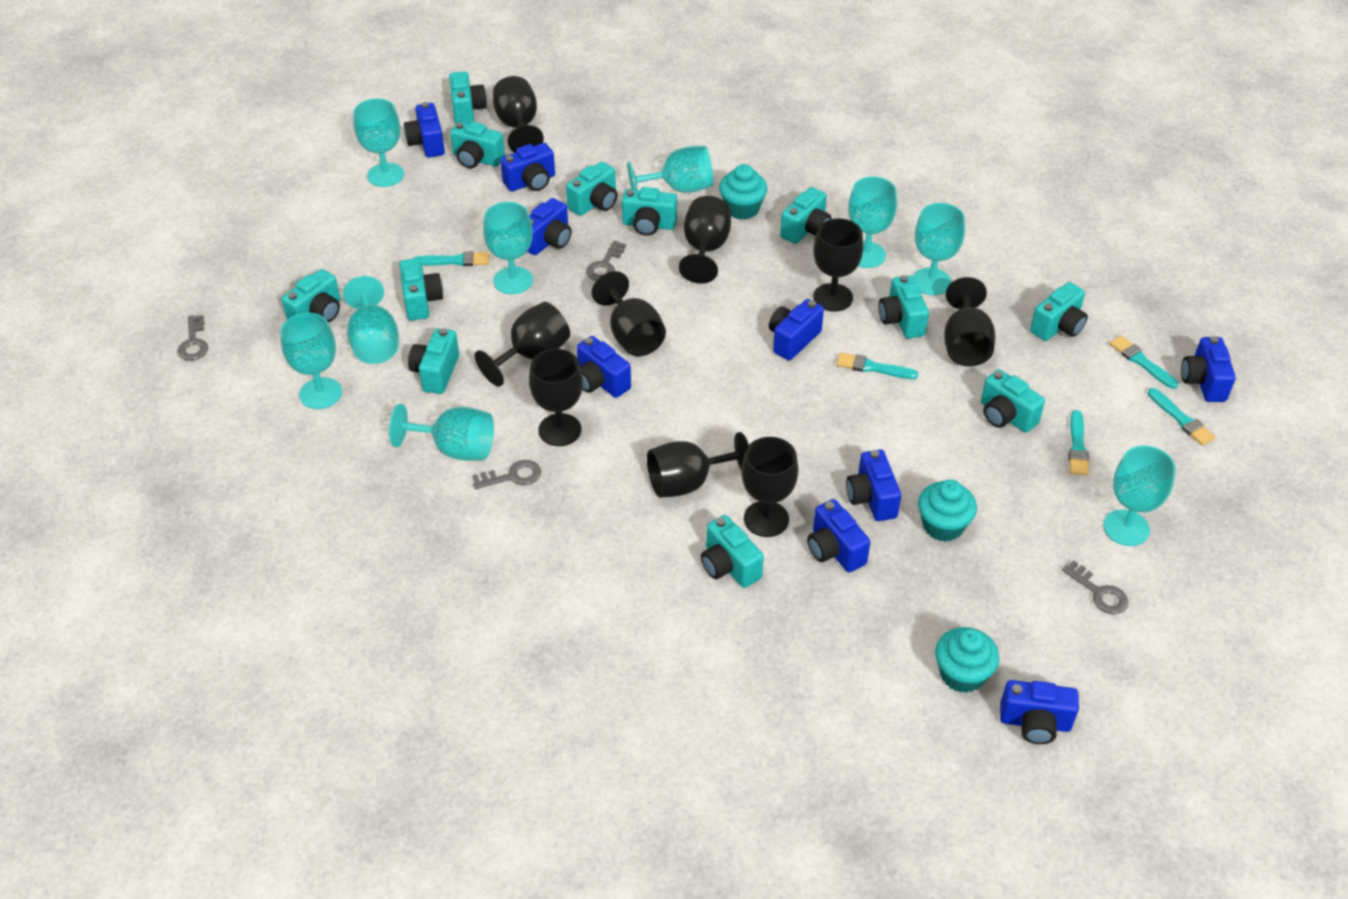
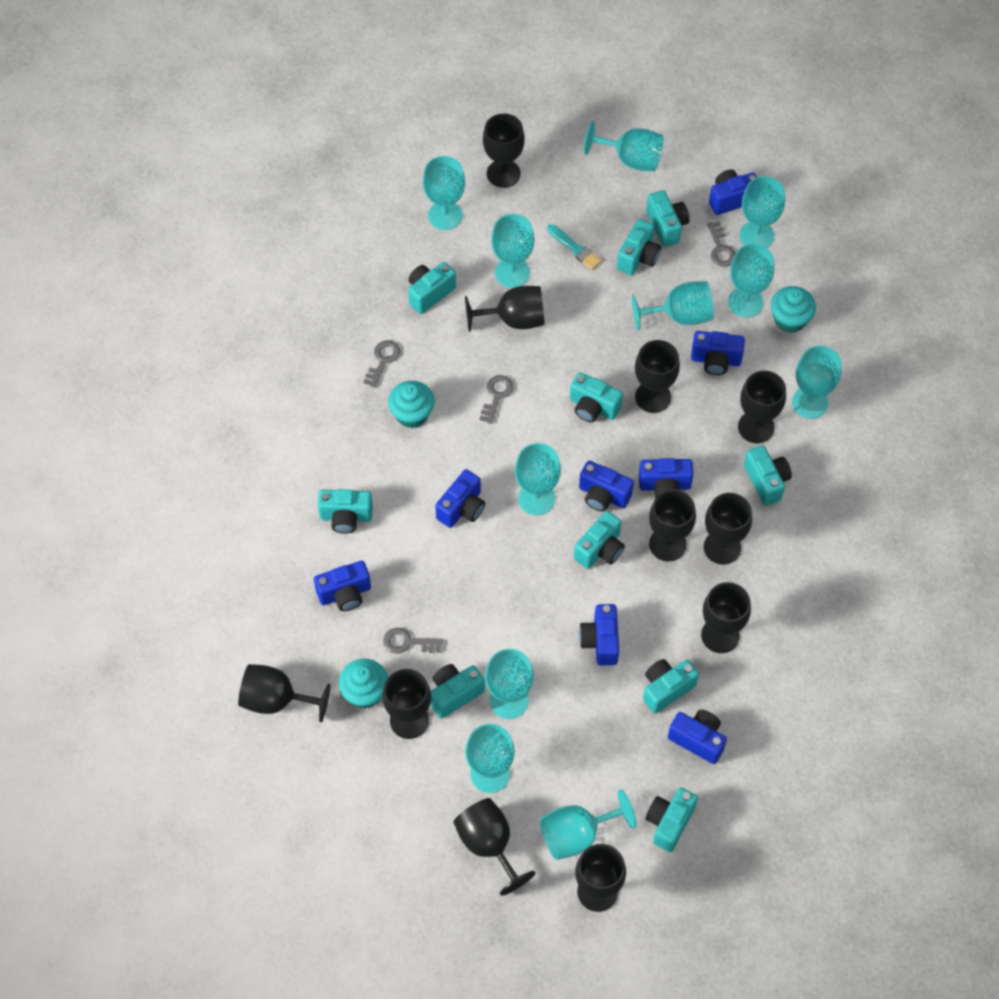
black goblet: [475,302,570,387] [493,76,544,153] [529,349,583,446] [592,271,666,356] [647,432,749,498] [679,196,731,284] [741,437,798,537] [813,218,863,312] [944,277,995,366] = 9 -> [238,664,331,723] [382,669,431,739] [453,798,535,896] [465,286,545,332] [483,113,525,188] [575,844,626,912] [635,340,680,413] [649,489,696,561] [701,582,751,653] [704,493,752,565] [738,370,786,443] = 11
blue camera: [404,102,445,158] [500,143,555,192] [527,198,571,255] [577,336,631,398] [769,299,824,360] [807,499,870,572] [846,449,901,521] [1000,680,1079,744] [1181,336,1236,402] = 9 -> [314,561,371,611] [435,469,485,528] [579,461,634,512] [579,604,619,665] [639,458,694,498] [668,710,727,764] [691,331,745,375] [709,170,757,215] = 8
turquoise brush: [413,251,489,266] [836,352,919,379] [1068,410,1089,475] [1110,336,1178,389] [1148,388,1216,446] = 5 -> [547,224,602,270] = 1
turquoise camera: [282,269,341,322] [399,258,443,321] [408,328,459,394] [449,71,487,124] [450,122,505,168] [566,162,617,216] [622,187,677,236] [701,515,764,588] [780,187,831,244] [878,275,929,339] [981,369,1045,433] [1030,282,1088,341] = 12 -> [318,489,373,534] [408,262,456,314] [430,664,485,718] [570,372,623,422] [574,511,625,569] [617,219,661,275] [643,659,699,714] [646,190,689,247] [646,788,698,852] [744,445,792,506] = 10
turquoise goblet: [280,313,342,409] [343,276,399,364] [354,99,404,187] [389,404,494,461] [483,202,533,294] [627,146,713,192] [848,177,897,268] [912,203,965,295] [1103,446,1176,546] = 9 -> [423,156,465,230] [465,724,515,793] [485,649,534,719] [491,214,534,288] [515,443,561,515] [540,790,636,860] [584,121,663,172] [632,281,714,331] [728,244,774,317] [739,176,785,248] [792,346,841,419] = 11

